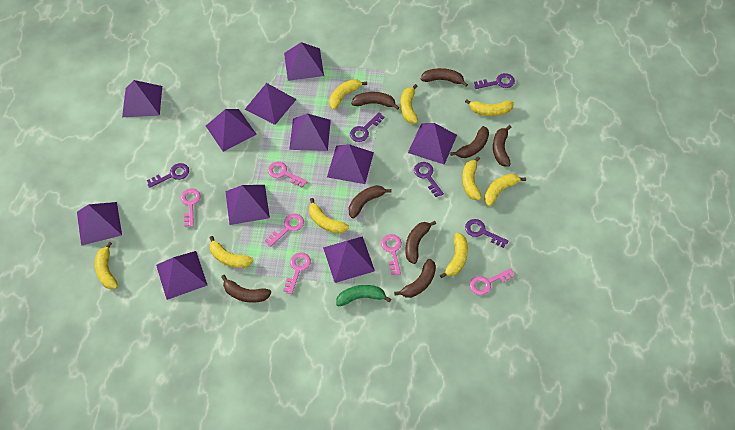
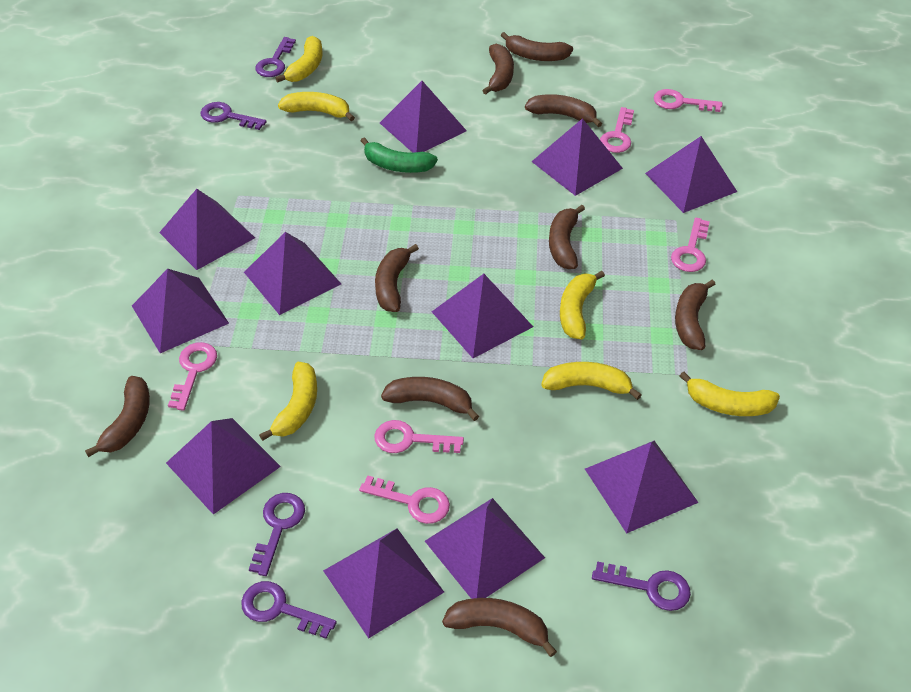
brown banana: [221,275,271,303] [349,185,392,219] [351,92,400,110] [394,259,436,298] [406,221,436,264] [421,68,468,87] [450,126,489,158] [493,125,511,167] = 8 -> [85,376,150,457] [375,244,419,312] [381,377,479,421] [442,598,557,657] [482,44,514,95] [501,32,573,61] [525,94,602,127] [549,205,585,269] [675,280,716,350] = 9
yellow banana: [95,242,118,289] [209,236,253,268] [309,198,349,234] [329,79,367,110] [400,84,418,124] [440,233,468,278] [462,156,481,200] [465,99,514,116] [484,174,526,206] = 9 -> [259,362,317,441] [276,36,322,83] [278,92,355,121] [541,362,642,400] [560,271,605,340] [680,372,780,416] = 6

